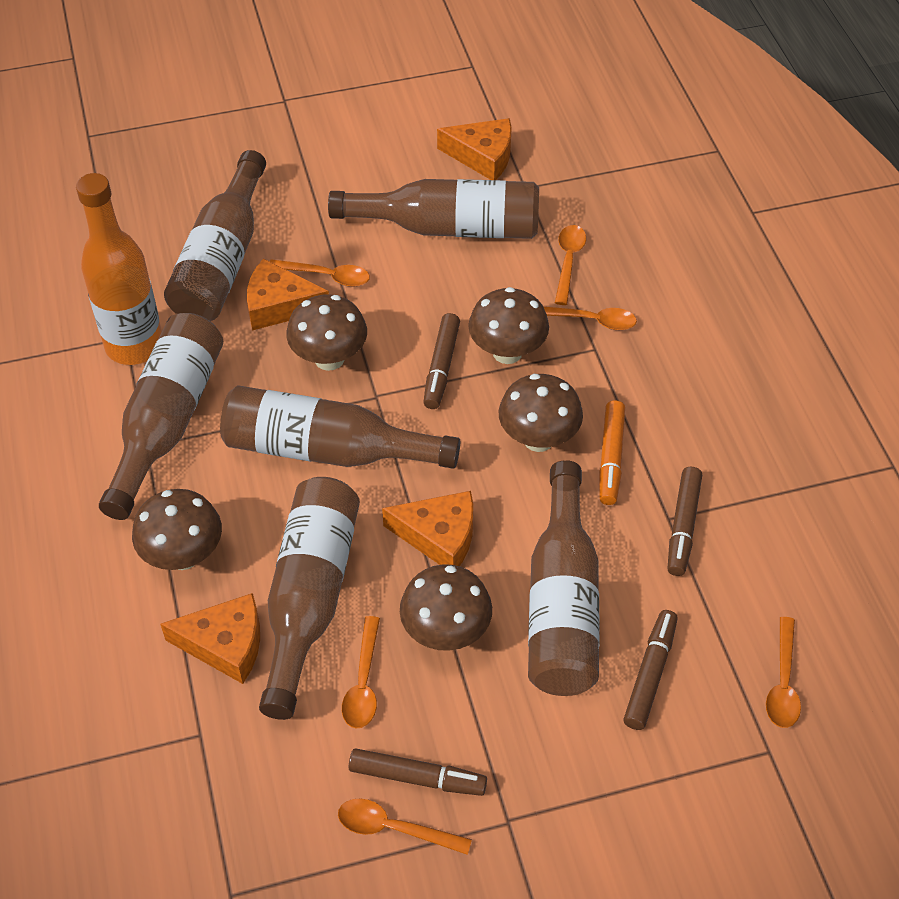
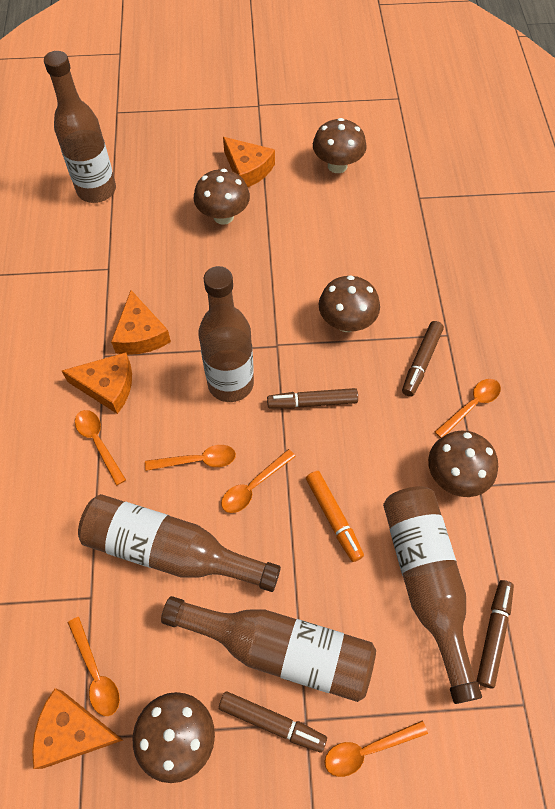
brown bottle: [99,313,223,520] [164,150,266,321] [220,385,460,469] [259,477,360,720] [328,179,539,239] [528,460,600,696] = 6 -> [44,51,116,203] [78,494,281,592] [161,596,376,702] [198,266,254,402] [383,486,482,704] = 5
orange bottle: [76,173,162,365] = 1 -> none = 0

